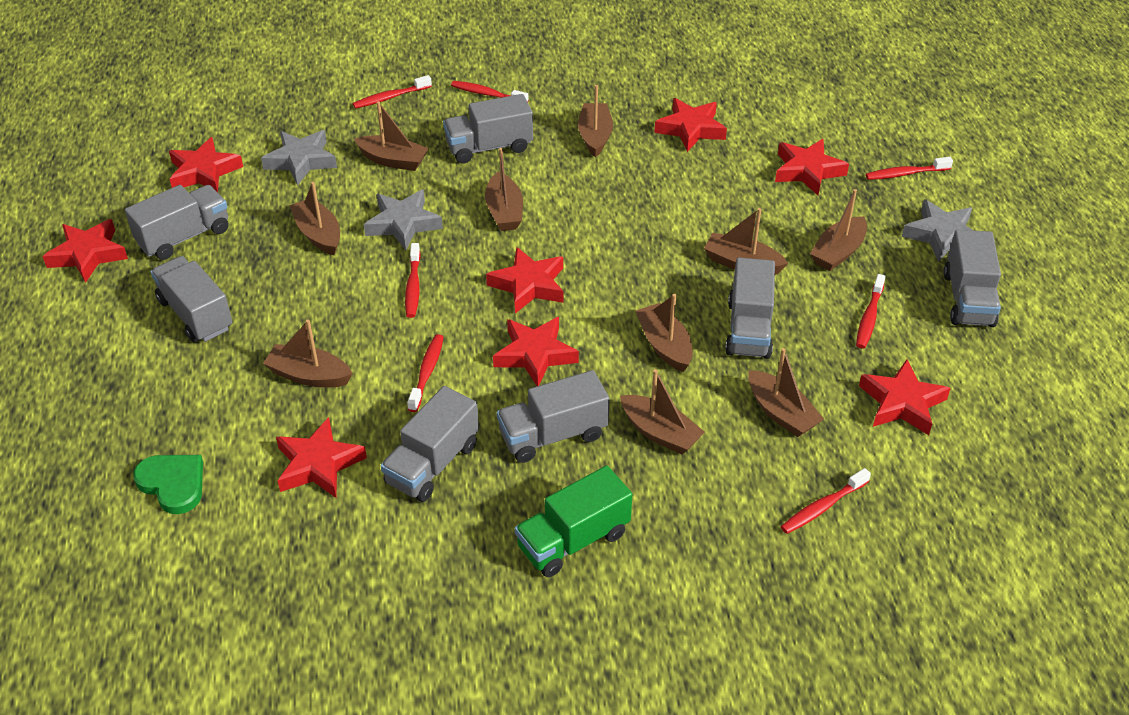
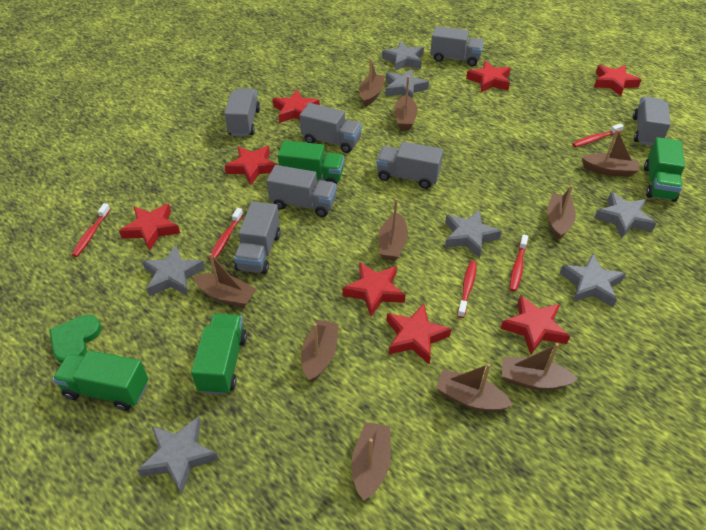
green truck: [515,466,632,577] = 1 -> [53,350,148,411] [191,314,247,395] [278,140,344,184] [644,137,685,202] = 4
grey star: [261,130,337,185] [364,190,443,250] [902,199,972,262] = 3 -> [137,417,219,494] [142,245,205,296] [382,41,424,71] [385,69,429,99] [445,210,502,258] [560,253,626,307] [594,192,656,239] = 7
red toothbrush: [353,75,432,109] [405,243,421,318] [407,334,444,412] [451,81,528,102] [781,468,871,534] [856,274,886,349] [866,157,953,180] = 7 -> [72,203,111,257] [209,208,243,261] [457,261,477,318] [510,234,528,292] [572,124,624,147] = 5

